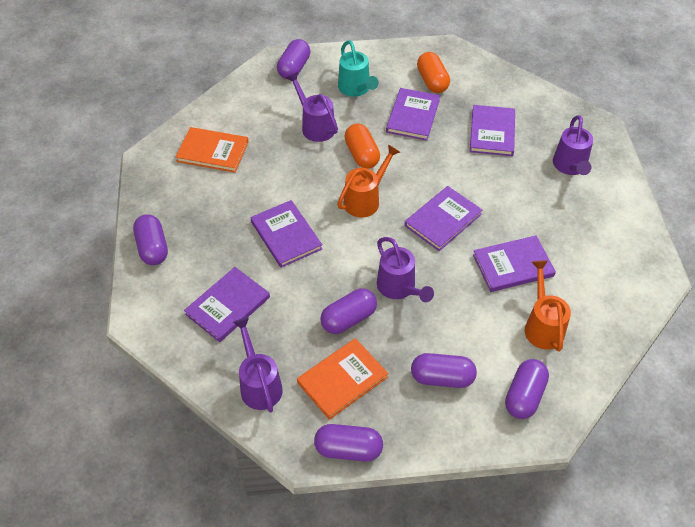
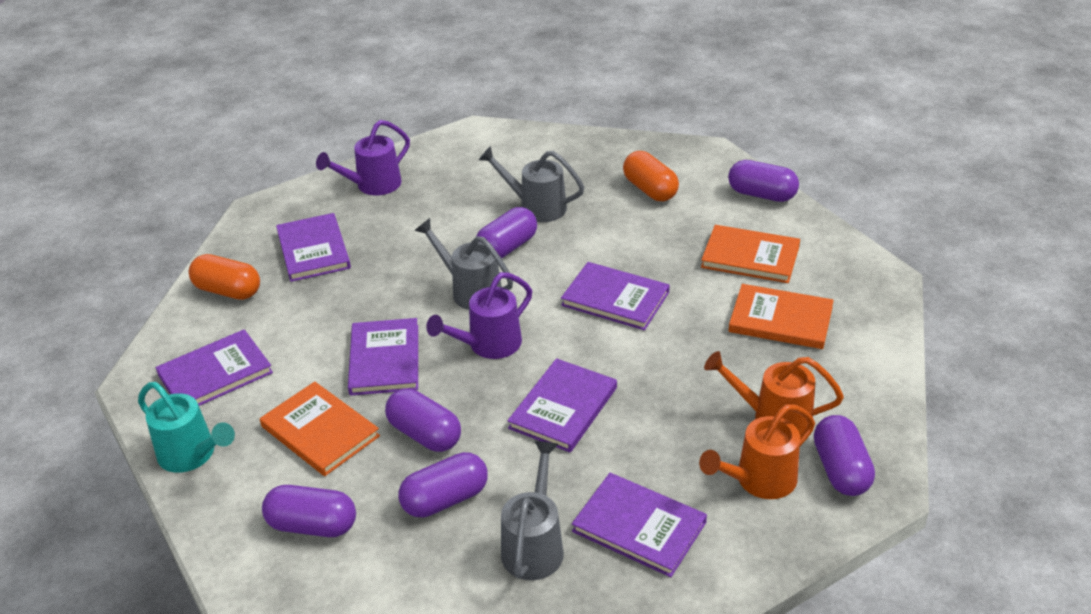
grey watering can: none = 0 -> [415,218,513,310] [479,146,584,222] [501,441,564,580] = 3
orange book: [176,127,249,173] [297,338,388,420] = 2 -> [260,382,380,476] [701,225,800,283] [729,284,834,349] = 3
purple watering can: [233,317,283,413] [287,72,338,142] [377,237,434,302] [553,115,593,175] = 4 -> [316,120,410,195] [426,272,532,359] = 2

